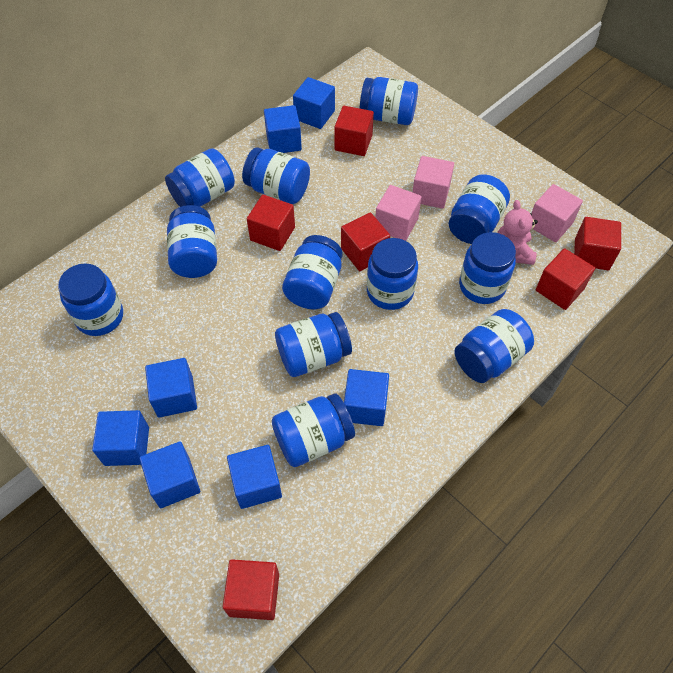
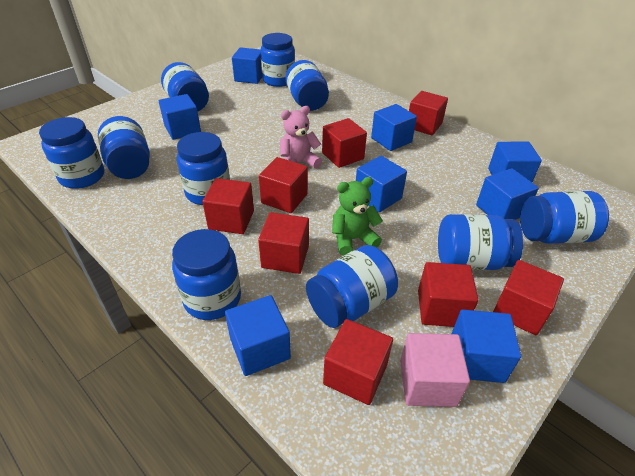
blue cube: [92,410,149,466] [140,441,200,508] [145,358,197,418] [227,445,282,509] [264,105,302,153] [293,77,335,129] [344,369,389,426] = 7 -> [159,94,201,140] [225,295,291,376] [232,47,262,84] [356,156,407,212] [371,104,417,151] [451,310,521,383] [476,168,539,220] [488,142,542,182] = 8
blue jar: [58,263,123,336] [165,148,235,207] [167,205,217,278] [242,147,310,204] [272,394,355,467] [275,312,352,377] [282,235,343,309] [360,77,418,125] [367,238,418,310] [449,175,510,244] [455,309,534,383] [459,232,516,304] = 12 -> [39,117,104,189] [98,116,150,179] [161,62,209,112] [172,229,241,320] [177,132,230,205] [260,33,295,87] [286,60,329,111] [306,245,398,328] [438,214,523,270] [520,191,609,244] = 10
green teddy bear: none = 0 -> [332,177,383,256] = 1
pink cube: [375,185,422,241] [413,156,454,209] [531,184,583,242] = 3 -> [400,333,470,407] = 1
red cube: [223,559,279,620] [247,195,295,251] [334,106,374,156] [341,212,390,271] [536,248,595,310] [574,217,621,270] = 6 -> [203,178,254,234] [258,212,309,274] [259,157,308,213] [322,118,367,168] [323,319,393,405] [409,91,448,135] [418,262,478,327] [493,260,564,335] = 8

